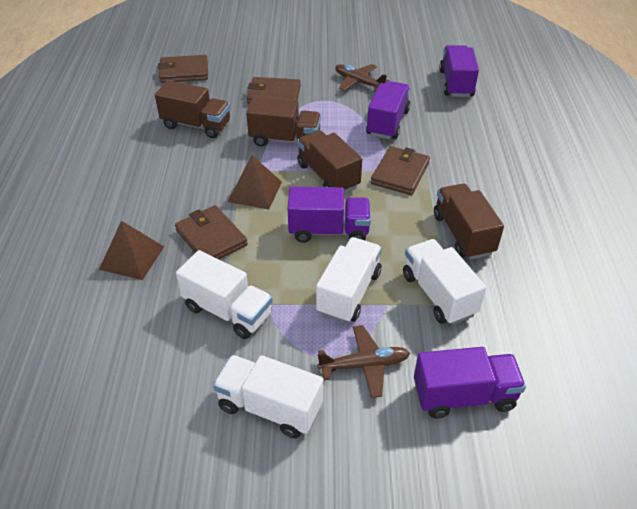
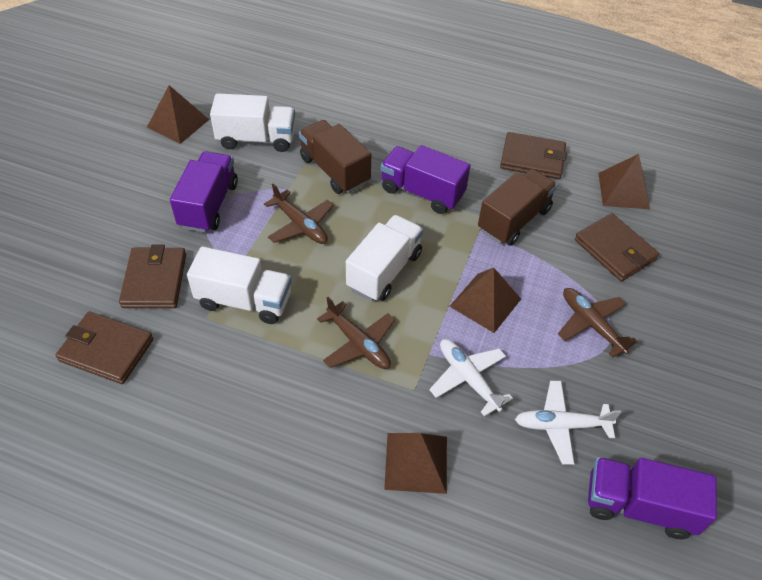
brown plane: [317,325,410,398] [335,64,390,91] = 2 -> [264,183,334,244] [317,297,395,369] [558,288,638,358] = 3
brown pyramid: [99,221,164,280] [228,155,282,210] = 2 -> [147,85,209,144] [384,433,447,494] [449,268,521,333] [598,154,650,209] = 4
brown truck: [155,80,230,138] [246,97,321,146] [297,130,362,193] [434,184,504,260] = 4 -> [299,120,371,194] [478,169,557,246] = 2
purple truck: [288,187,371,243] [366,81,411,139] [414,347,526,418] [439,45,479,97] = 4 -> [170,151,238,233] [381,145,470,214] [588,457,717,539] = 3
white plane: none = 0 -> [429,339,513,417] [515,381,621,465] = 2
white truck: [176,250,273,339] [213,355,324,438] [316,237,382,323] [403,239,486,325] = 4 -> [187,246,292,324] [210,93,295,152] [346,215,423,301] = 3

